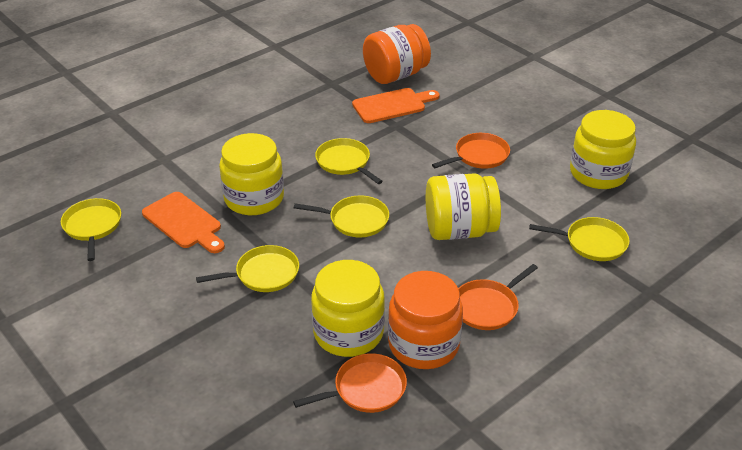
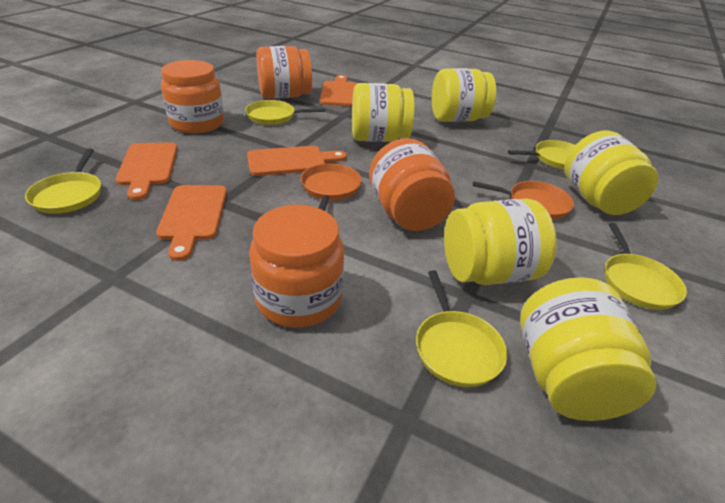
orange cutting board: [142,192,225,253] [352,88,440,123] = 2 -> [115,142,178,200] [156,185,227,261] [247,146,347,176] [320,75,356,107] = 4
orange jar: [363,24,431,84] [388,271,463,369] = 2 -> [161,60,224,134] [249,205,344,328] [256,46,312,99] [369,138,455,231] = 4
orange pan: [293,353,407,413] [432,133,510,169] [458,264,538,330] = 3 -> [300,163,362,211] [473,181,574,219] = 2
yellow jar: [219,133,284,215] [311,260,385,357] [426,173,501,240] [570,110,636,189] = 4 -> [352,83,414,142] [432,68,496,122] [444,199,557,285] [520,277,657,421] [564,131,658,215] = 5

